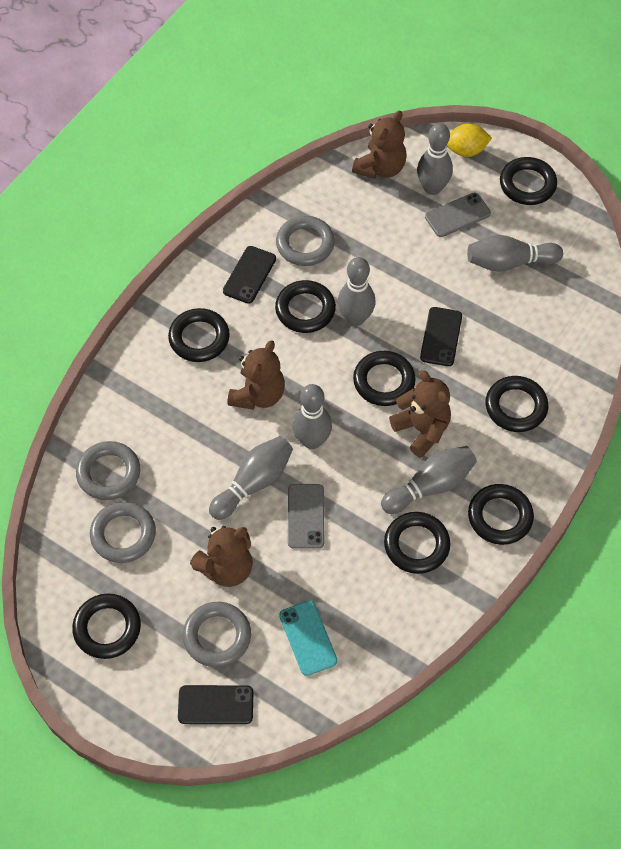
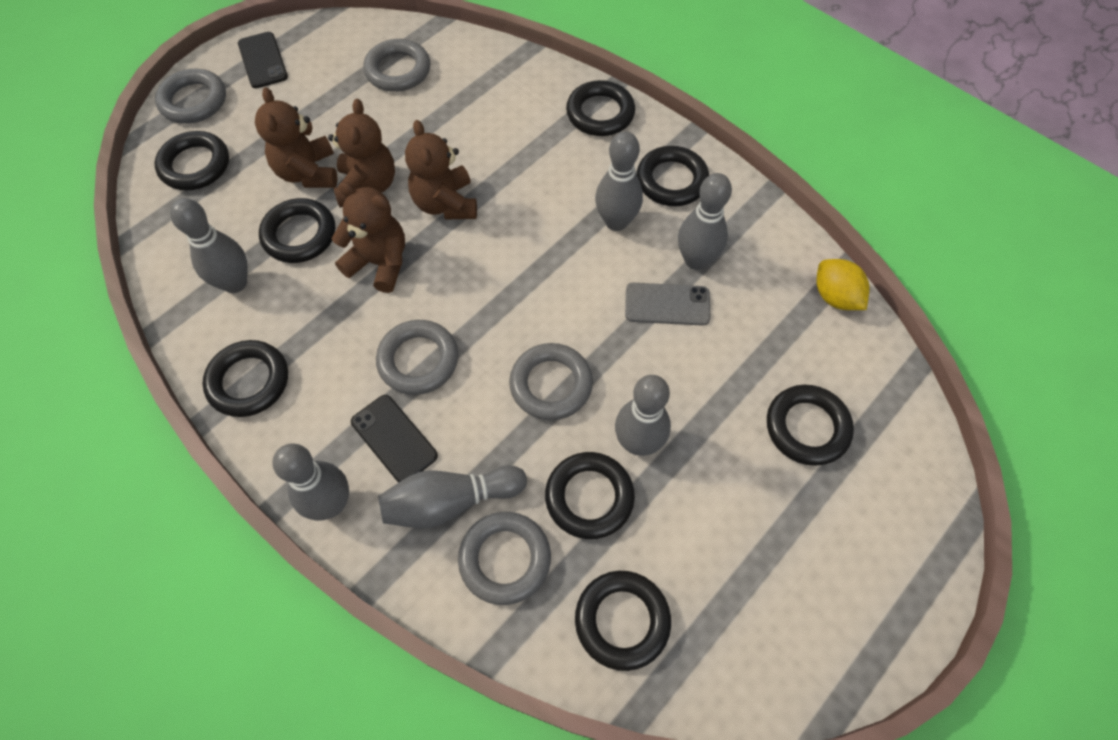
black phone: [178,685,253,724] [223,246,276,304] [420,307,462,366] = 3 -> [238,32,288,88] [351,395,438,483] = 2
grey phone: [288,484,324,549] [425,193,491,237] = 2 -> [625,283,711,326] = 1
grey ring: [76,441,140,500] [90,501,156,563] [183,602,251,667] [276,216,335,266] = 4 -> [155,69,226,124] [363,39,430,92] [376,320,458,395] [458,512,551,605] [509,343,593,420] = 5
turquoise phone: [279,600,337,676] = 1 -> none = 0

